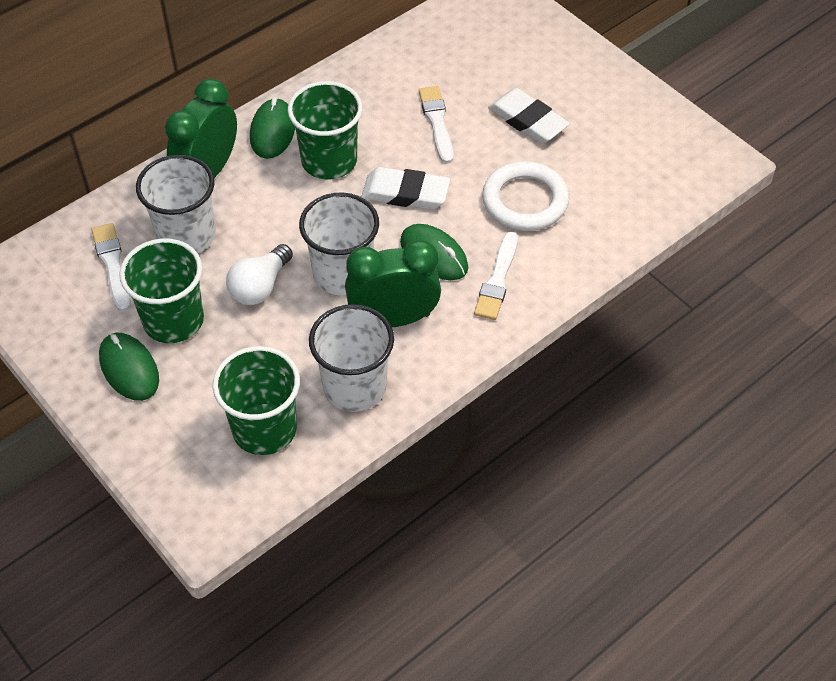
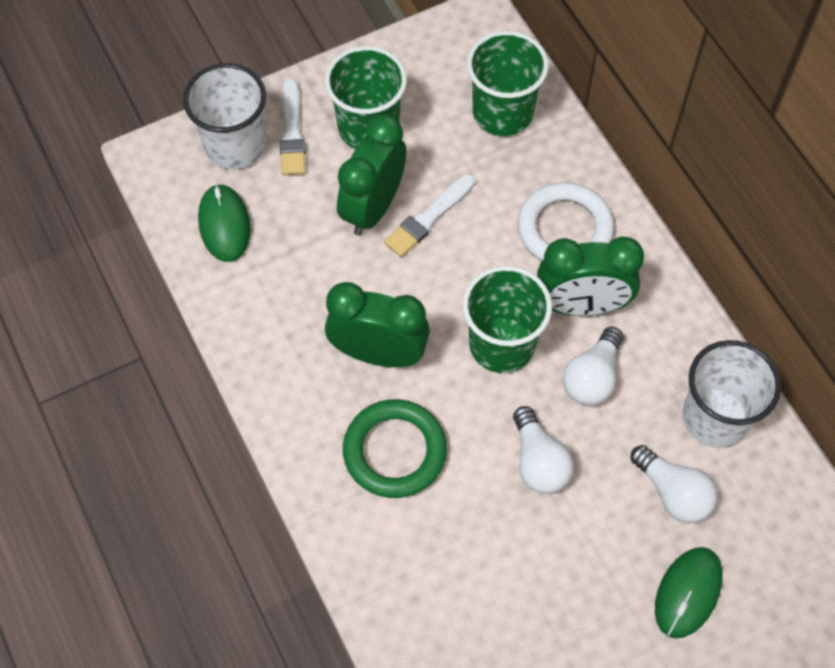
green clock: [165,78,237,178] [345,240,441,327] = 2 -> [325,282,430,367] [337,114,407,236] [537,236,644,316] = 3
green mouse: [99,333,159,401] [250,97,295,159] [400,224,468,280] = 3 -> [198,184,251,262] [655,547,722,639] = 2
green ring: none = 0 -> [343,399,447,498] = 1
white brush: [91,223,131,312] [419,86,454,164] [474,231,518,320] = 3 -> [280,79,305,175] [384,174,475,257] = 2
white cup: [136,155,216,253] [299,192,379,296] [309,304,394,412] = 3 -> [183,63,266,169] [683,340,781,448] = 2
white eraser: [361,167,450,210] [488,88,570,143] = 2 -> none = 0
white light bulb: [226,244,293,305] = 1 -> [513,406,574,494] [563,326,623,406] [630,445,718,523] = 3

